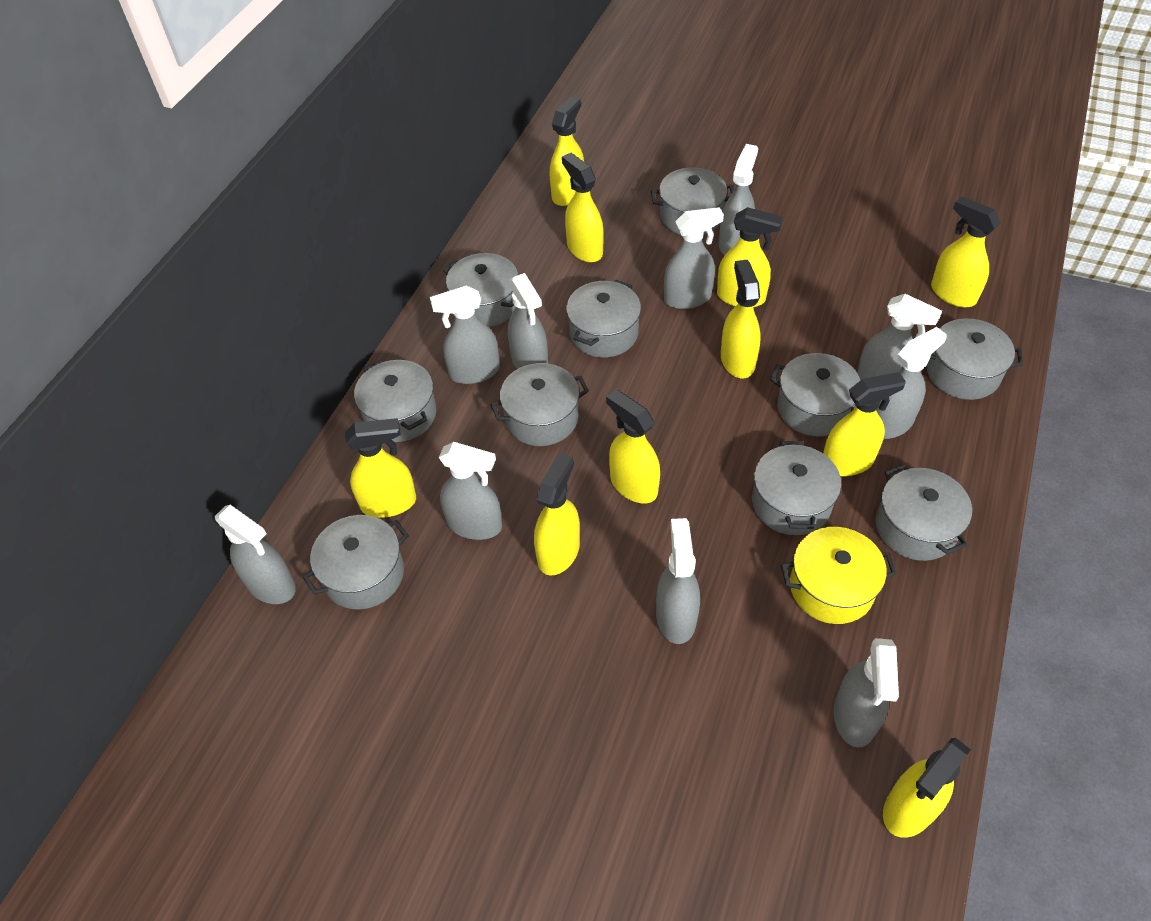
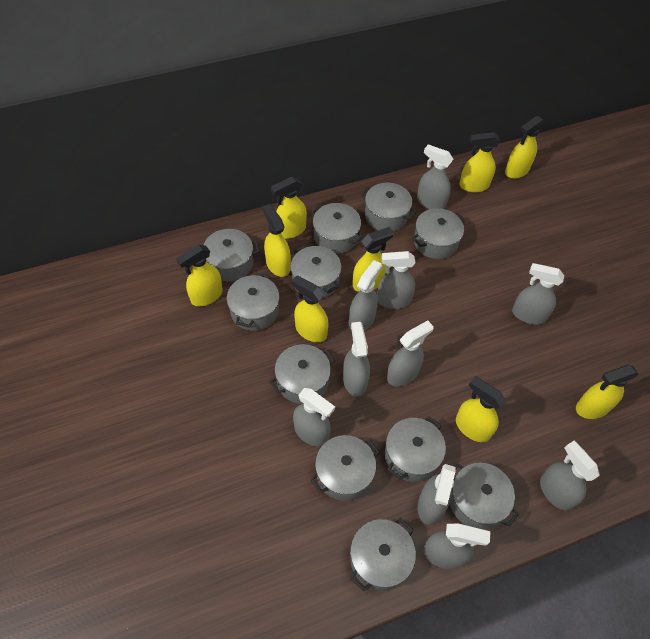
grey pot: [303,515,409,609] [354,360,436,442] [443,253,518,327] [490,363,589,446] [566,279,641,358] [651,168,734,235] [752,441,841,535] [770,353,860,436] [875,464,972,561] [927,318,1023,400] = 10 -> [204,229,260,281] [226,273,279,331] [270,344,336,404] [290,245,342,299] [310,435,380,501] [311,203,363,254] [350,518,416,591] [361,183,417,231] [385,416,446,482] [412,208,466,259] [450,463,519,530] = 11
yellow pot: [781,527,897,624] = 1 -> none = 0
yellow spray bottle: [345,418,416,518] [534,452,580,576] [550,96,584,206] [562,153,604,263] [606,389,660,503] [717,207,783,307] [721,260,761,378] [823,372,906,476] [883,738,971,838] [931,196,1001,307] = 10 -> [176,244,223,306] [262,204,291,277] [271,177,307,239] [291,275,329,342] [353,227,394,292] [456,376,505,442] [459,132,500,192] [505,116,545,179] [576,364,639,419] = 9

